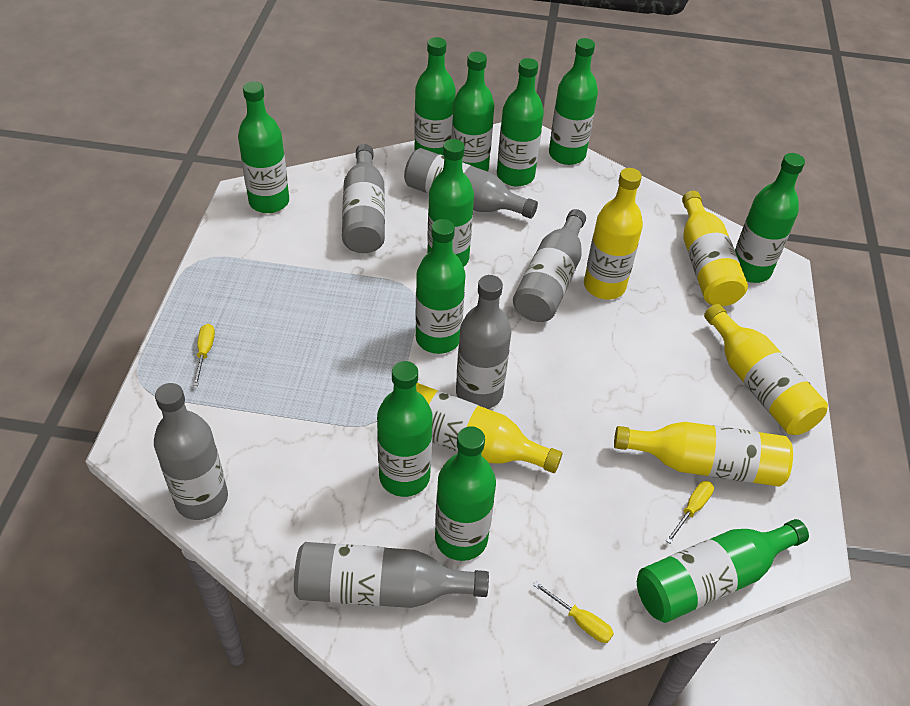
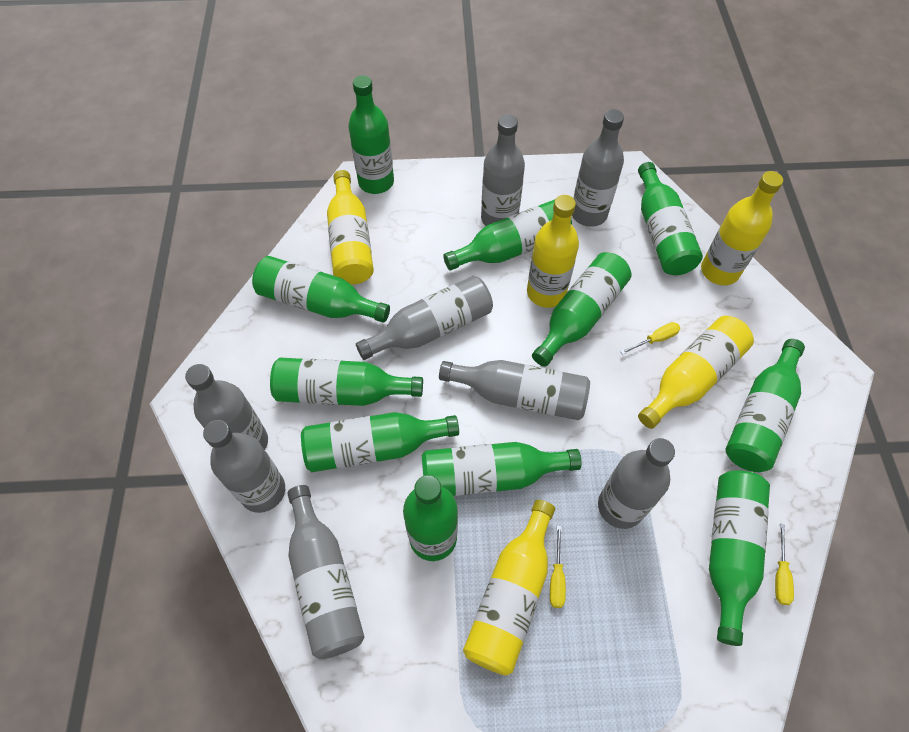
grey bottle: [154,383,228,520] [294,542,489,608] [342,144,385,253] [404,148,538,219] [456,275,511,409] [513,209,586,322] = 6 -> [185,364,268,450] [203,420,285,513] [287,485,364,659] [356,276,493,360] [439,360,590,420] [481,114,525,226] [572,109,624,227] [598,438,675,529] = 8

